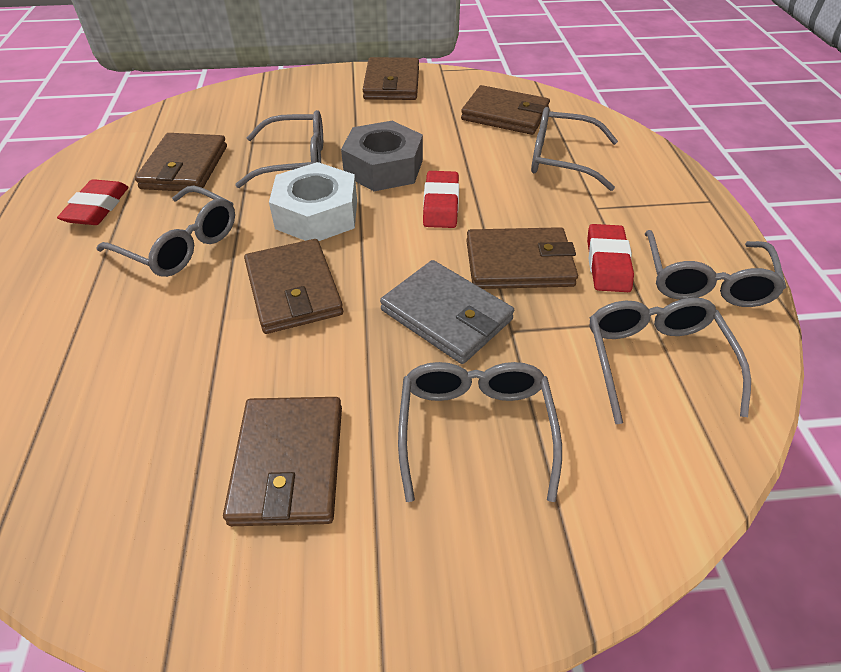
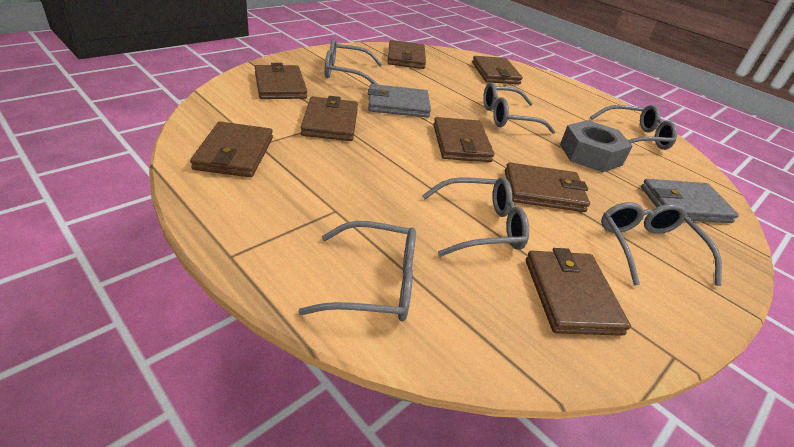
brown wallet: [135,133,227,191] [223,397,342,526] [244,239,343,334] [363,57,419,100] [461,85,550,135] [466,227,578,289] = 6 -> [190,122,273,177] [255,63,307,99] [300,96,358,141] [387,40,426,69] [433,117,494,162] [472,56,523,84] [505,162,590,212] [526,248,631,336] = 8
grey wallet: [380,260,514,364] = 1 -> [368,84,431,118] [641,179,739,223] = 2
red eraser: [57,179,129,225] [423,171,459,228] [587,224,634,292] = 3 -> none = 0
white nut: [269,162,357,241] = 1 -> none = 0

